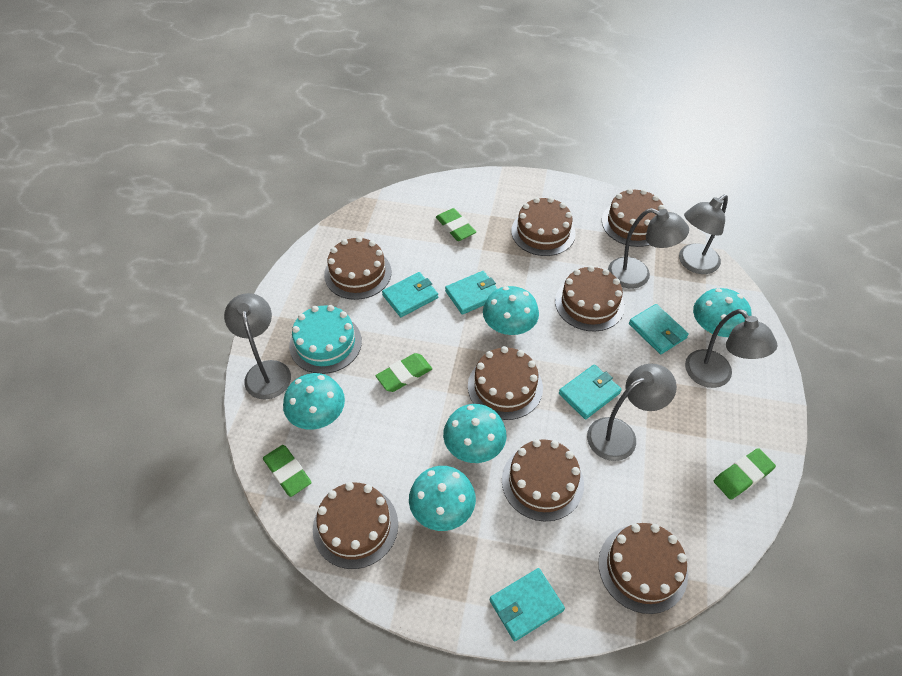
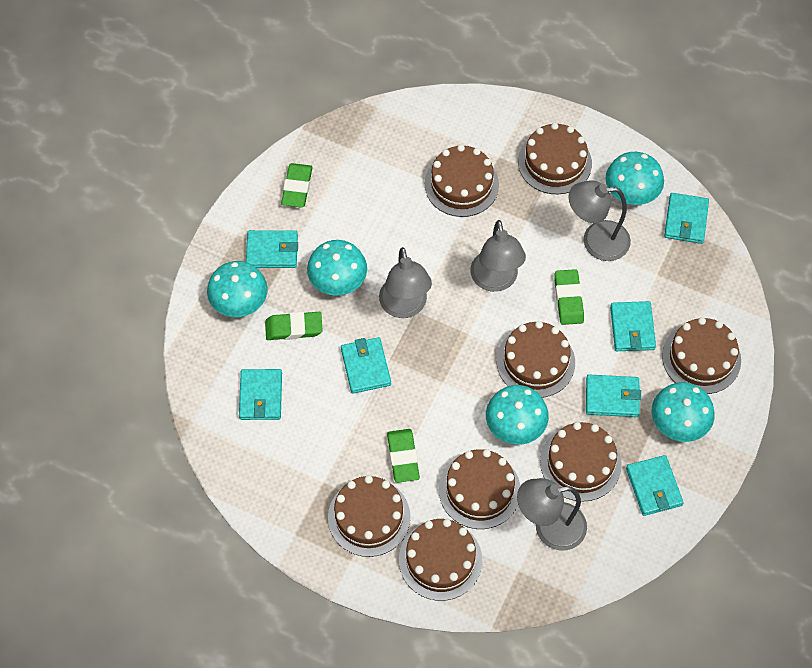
grey lamp: [224,293,291,399] [587,364,677,461] [608,208,689,289] [679,195,728,274] [685,309,777,388] = 5 -> [379,247,432,318] [470,220,526,292] [517,478,587,551] [569,180,631,261] = 4
turquoise cake: [289,305,362,374] = 1 -> none = 0
turquoise wallet: [382,272,438,317] [445,271,498,315] [490,568,565,641] [559,364,622,419] [629,304,689,354] = 5 -> [239,369,282,420] [246,230,298,268] [341,337,391,394] [586,374,641,417] [610,301,656,351] [626,455,684,516] [664,193,709,244] = 7

